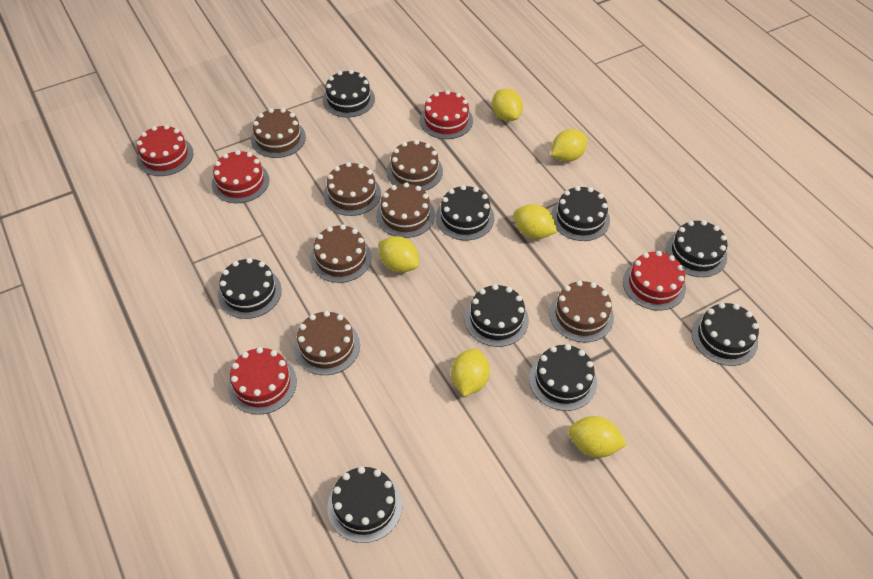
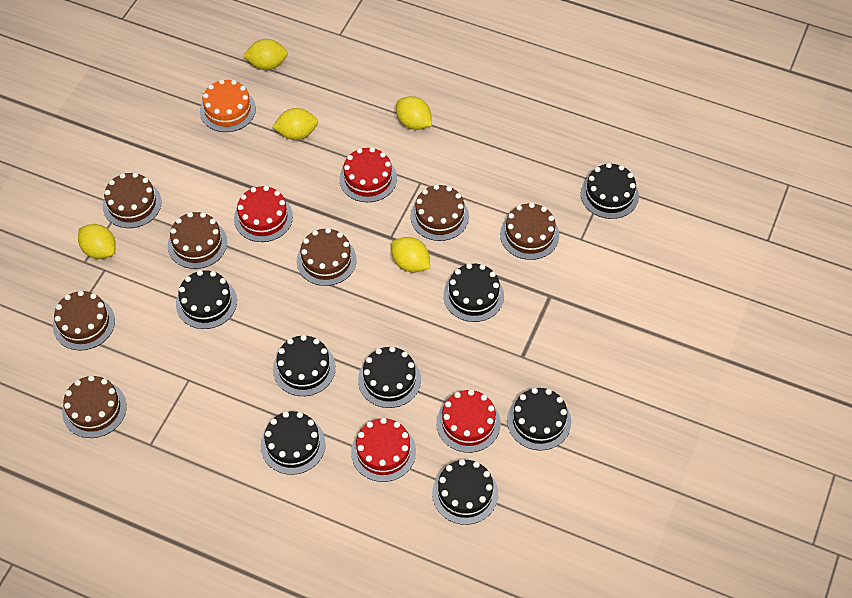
black cake: [218,258,282,319] [323,70,375,117] [327,466,402,543] [436,185,494,240] [465,284,529,347] [529,344,597,411] [551,186,610,241] [666,220,727,277] [691,303,759,366] = 9 -> [176,270,237,329] [261,411,326,475] [273,335,336,396] [358,346,421,408] [432,459,498,525] [443,263,504,322] [507,388,571,451] [581,163,639,219] = 8
orange cake: none = 0 -> [200,79,256,132] = 1
red cake: [137,125,193,176] [212,150,269,203] [228,347,297,415] [420,90,473,139] [623,251,686,311] = 5 -> [234,186,293,242] [339,147,397,202] [351,418,416,482] [436,389,501,453] = 4
yellow lemon: [379,236,419,273] [451,348,490,396] [492,88,523,121] [513,204,557,239] [551,129,587,162] [568,416,627,458] = 6 -> [78,224,116,259] [243,39,288,70] [272,108,318,140] [391,237,430,273] [396,96,432,130] = 5

